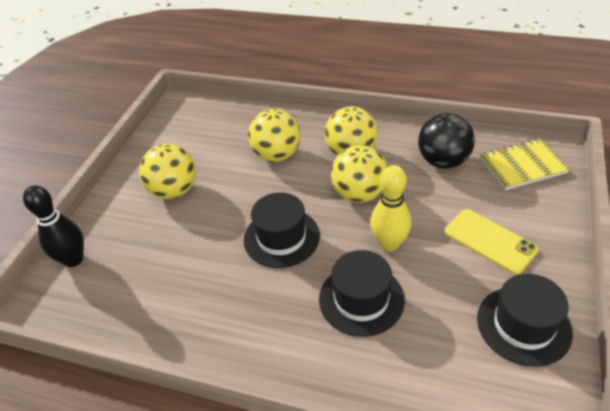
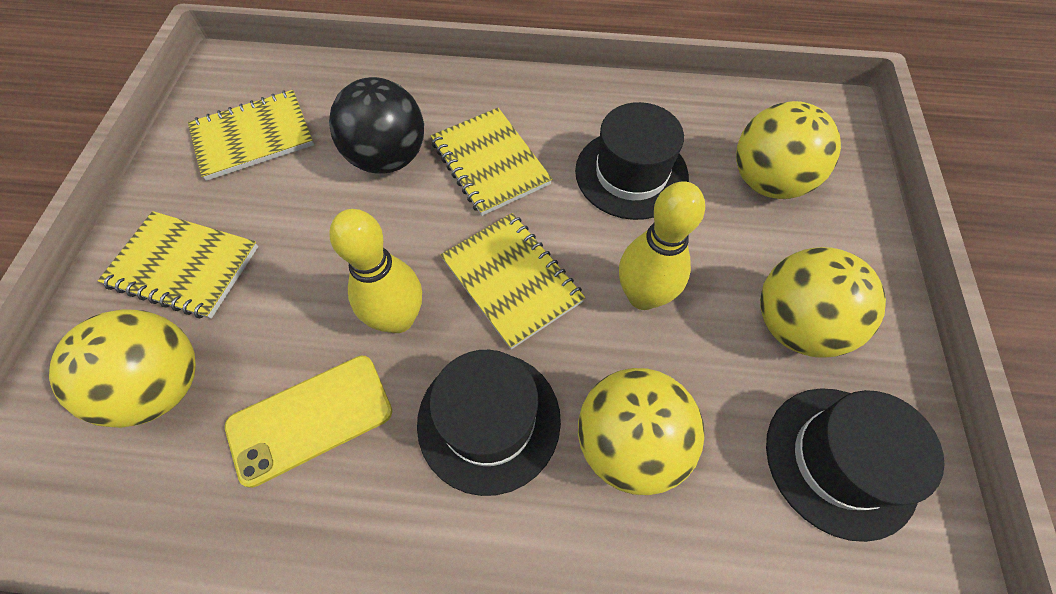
black bowling pin: [23,185,84,267] = 1 -> none = 0
yellow bowling pin: [370,165,412,251] = 1 -> [329,209,422,333] [619,181,705,310] = 2
yellow notebook: [480,139,570,190] = 1 -> [98,211,258,319] [188,90,314,181] [431,108,552,216] [441,213,585,350] = 4

